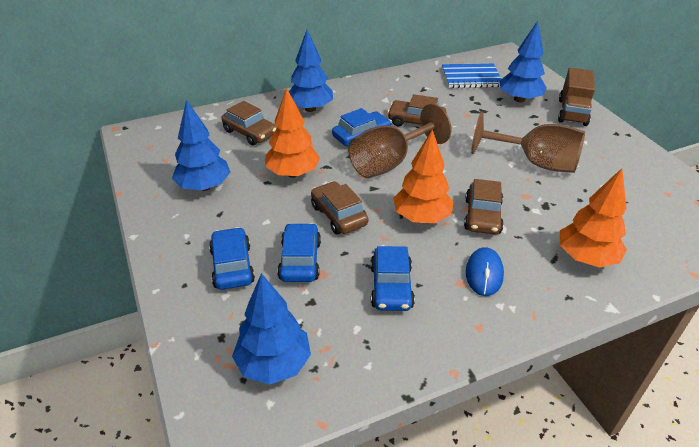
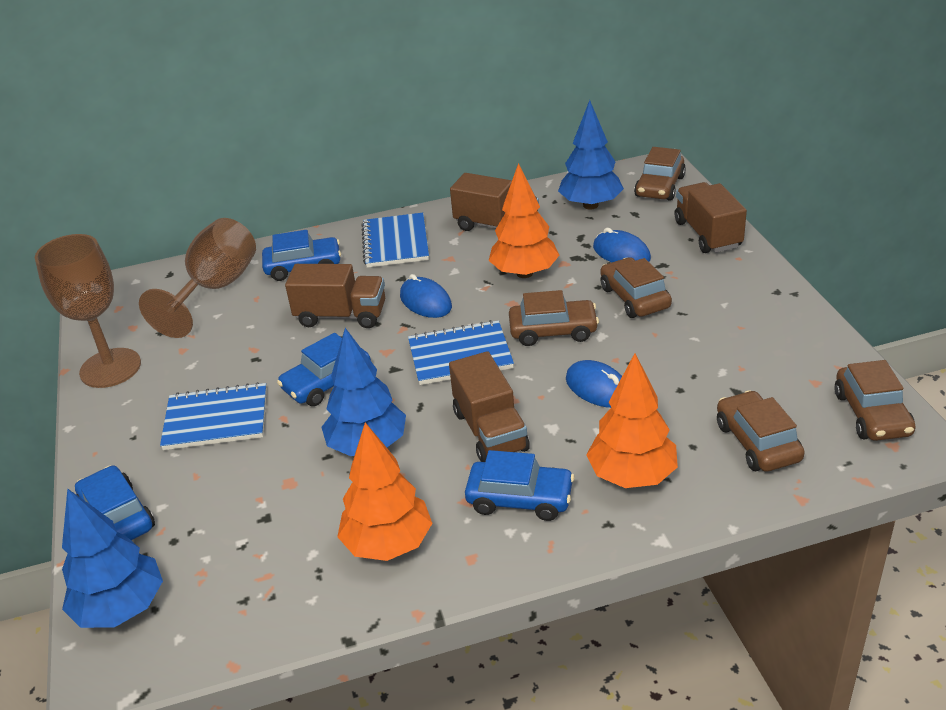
blue mouse: [466,247,504,296] = 1 -> [400,274,452,318] [566,360,622,408] [593,228,651,262] = 3
blue notebook: [442,63,501,88] = 1 -> [160,382,267,450] [361,213,429,268] [408,320,514,385] = 3
blue tree: [172,100,230,191] [232,273,311,385] [289,30,333,112] [500,21,547,102] = 4 -> [62,489,163,628] [321,328,406,456] [558,100,624,209] = 3
brown car: [221,101,277,146] [311,181,368,235] [387,94,446,126] [464,179,504,234] = 4 -> [509,290,599,346] [600,257,672,318] [634,147,686,201] [717,390,805,472] [835,360,916,441] = 5
brown truck: [558,68,595,126] = 1 -> [285,264,385,328] [449,351,530,462] [450,173,539,231] [674,182,747,253] = 4

